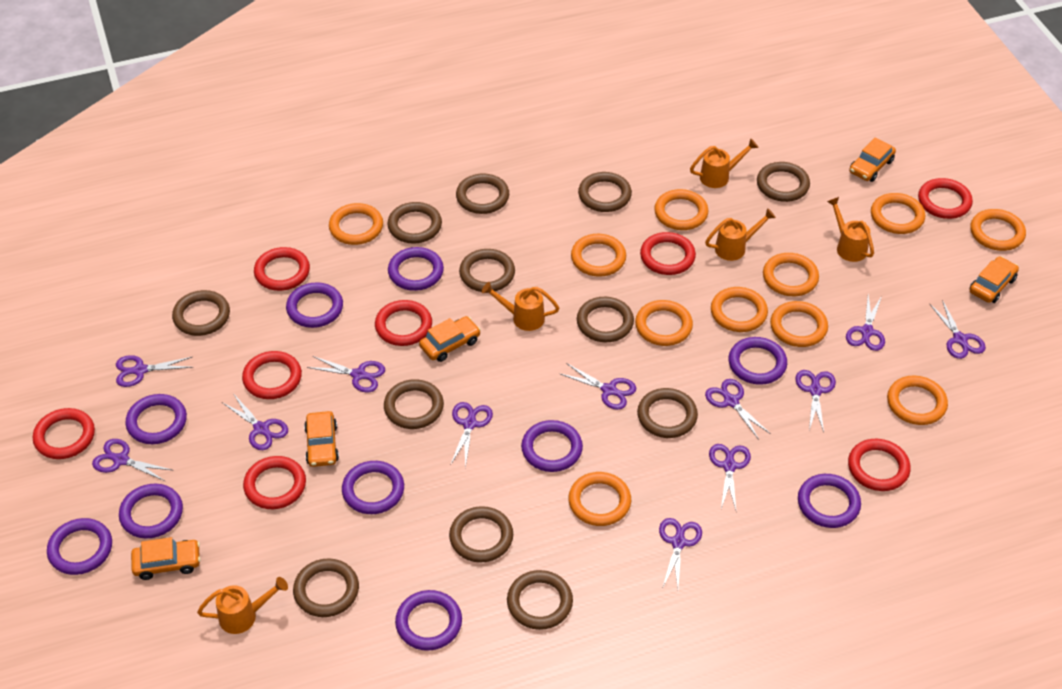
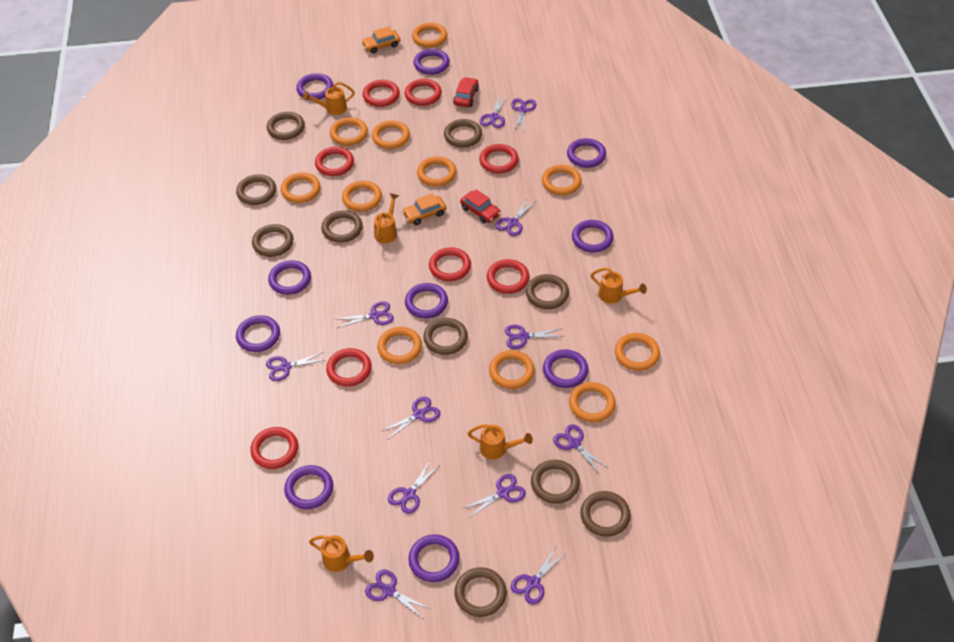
brown ring: [172,290,230,336] [293,559,359,617] [384,379,444,429] [387,202,442,244] [449,506,513,563] [456,173,509,214] [459,249,515,292] [507,570,573,630] [577,297,634,342] [578,172,632,212] [637,388,698,438] [757,162,810,202] = 12 -> [236,175,276,205] [252,224,293,257] [267,112,305,140] [321,210,363,243] [423,318,468,355] [444,119,482,148] [454,567,507,617] [526,274,569,309] [531,460,580,504] [580,491,631,537] = 10
orange car: [131,537,200,580] [304,411,339,467] [419,316,481,362] [849,138,896,182] [970,256,1019,303] = 5 -> [361,27,400,54] [402,193,447,225] = 2
red car: none = 0 -> [453,77,479,107] [460,189,501,224] = 2

